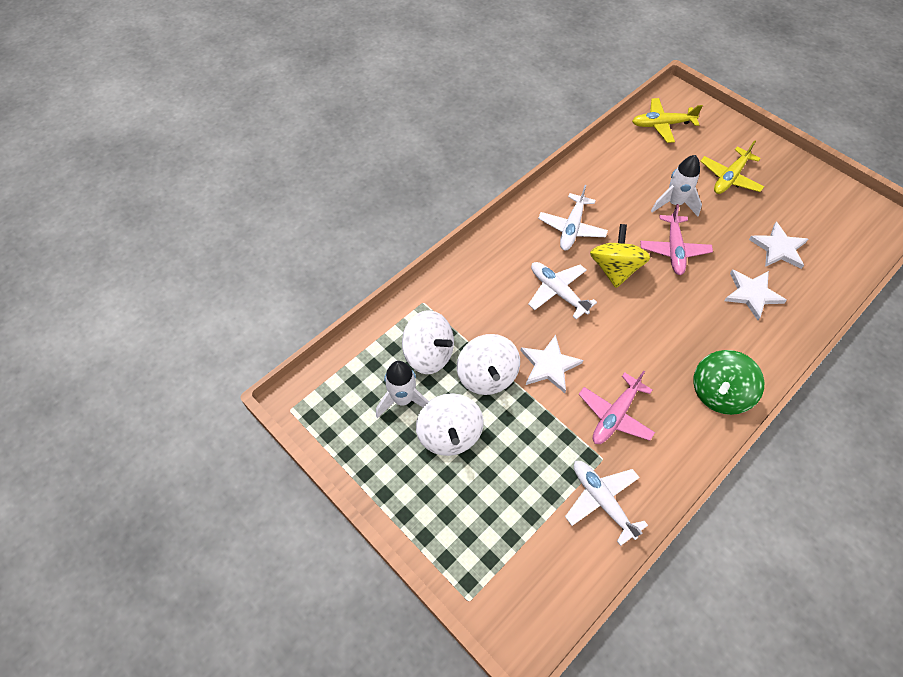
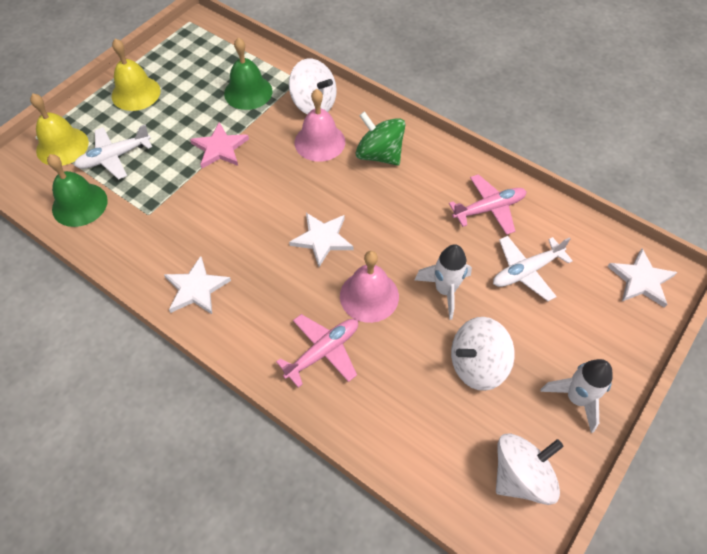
green bell: none = 0 -> [47,154,108,227] [224,37,272,110] = 2
pink bell: none = 0 -> [295,89,345,162] [340,251,399,323] = 2
pink star: none = 0 -> [190,122,249,168] = 1
white plane: [528,262,597,319] [538,185,608,250] [565,461,648,546] = 3 -> [74,125,152,179] [493,236,573,301] = 2
yellow bell: none = 0 -> [30,93,89,166] [112,38,160,111] = 2
yellow plane: [632,98,703,143] [700,140,764,194] = 2 -> none = 0
yellow spinning top: [590,224,651,288] = 1 -> none = 0

